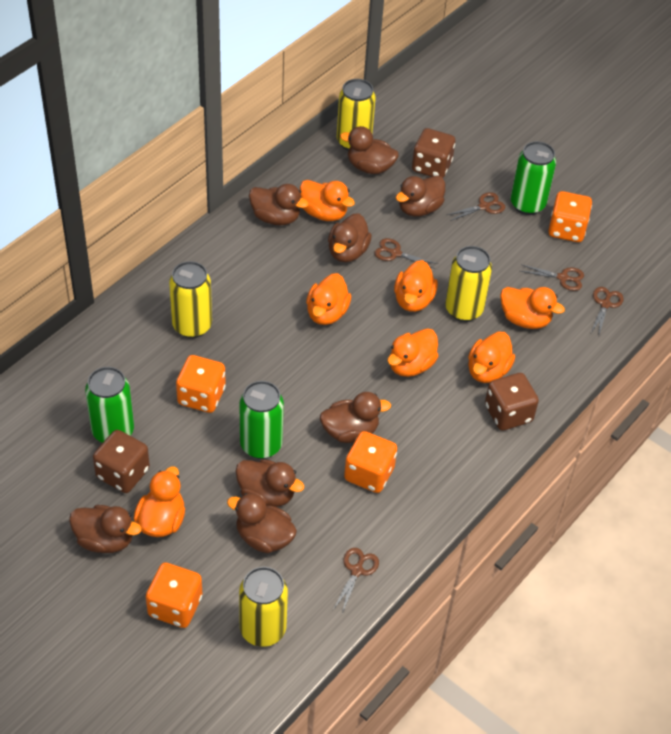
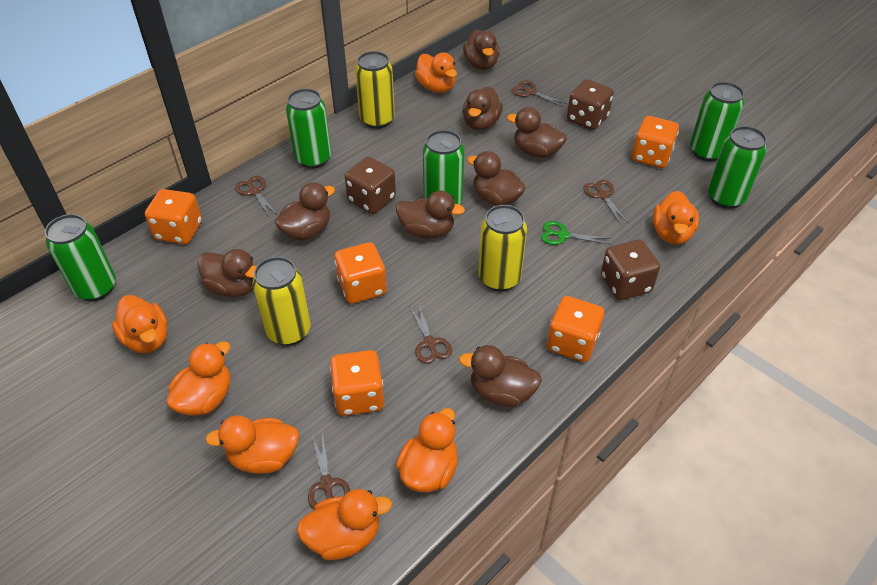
green can: [85,367,134,443] [239,381,284,459] [511,141,556,215] = 3 -> [45,214,116,301] [286,88,331,169] [423,130,464,204] [690,82,744,161] [708,126,767,209] = 5
green scissors: none = 0 -> [541,221,611,245] = 1
orange dice: [146,562,202,628] [176,355,226,413] [344,431,397,493] [548,191,592,242] = 4 -> [145,189,202,244] [330,350,384,416] [334,242,387,304] [547,296,604,362] [632,116,679,168] = 5
yellow can: [169,261,212,338] [239,567,288,647] [337,79,376,150] [445,246,492,322] = 4 -> [252,257,311,346] [355,51,395,129] [479,205,527,291] = 3

